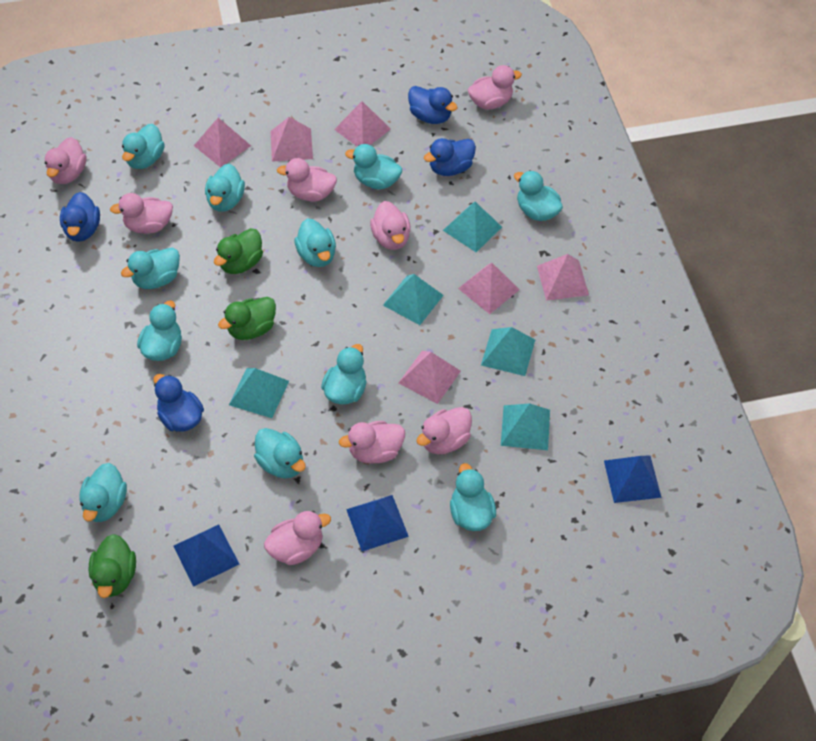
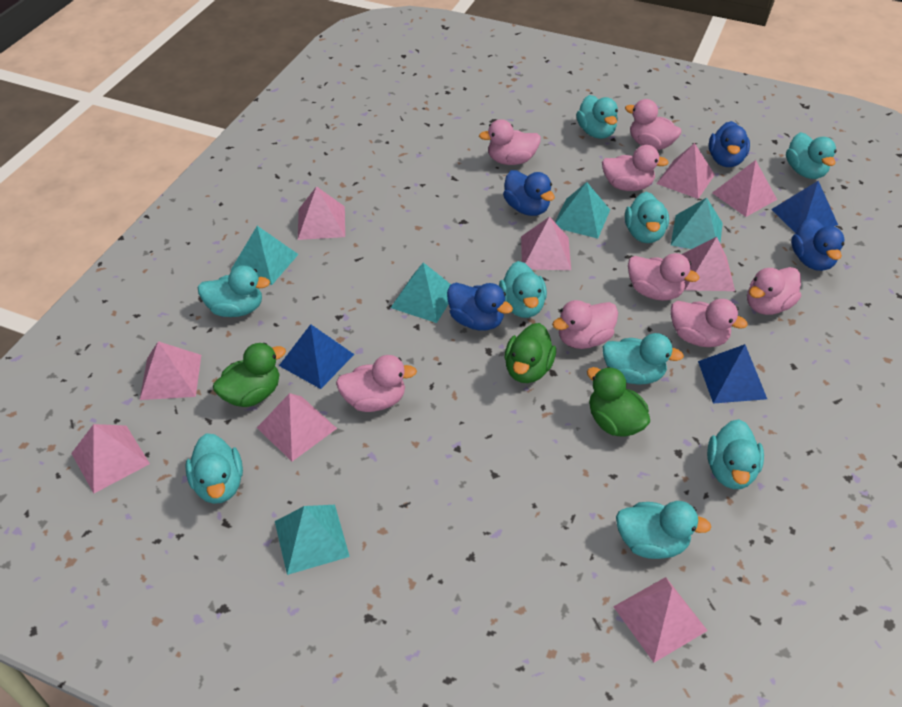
pink pyramid: [194,118,251,168] [270,117,313,162] [334,101,391,147] [399,351,461,404] [458,263,520,314] [537,254,589,301] = 6 -> [71,424,150,493] [140,341,201,400] [257,393,337,461] [298,186,345,240] [521,217,571,270] [613,577,708,663] [656,143,715,199] [682,237,735,291] [712,160,777,217] = 9
turquoise duck: [79,463,127,522] [121,248,180,289] [122,124,165,169] [137,301,182,361] [205,164,245,212] [254,428,306,478] [294,219,336,267] [321,344,367,405] [345,144,402,189] [450,463,496,531] [514,170,563,221] = 11 -> [185,433,243,504] [198,265,270,317] [499,261,547,318] [576,95,618,139] [603,333,684,385] [616,501,711,559] [625,192,669,243] [707,419,764,489] [786,132,837,179] = 9

